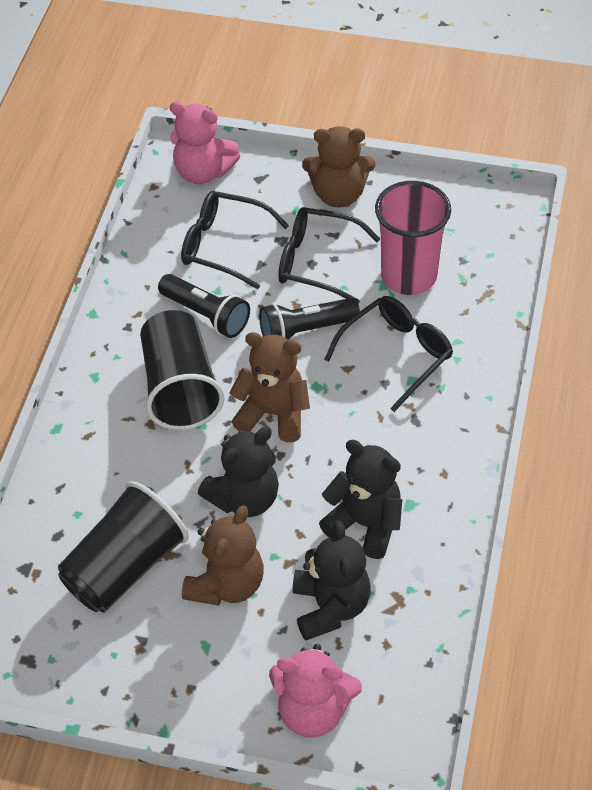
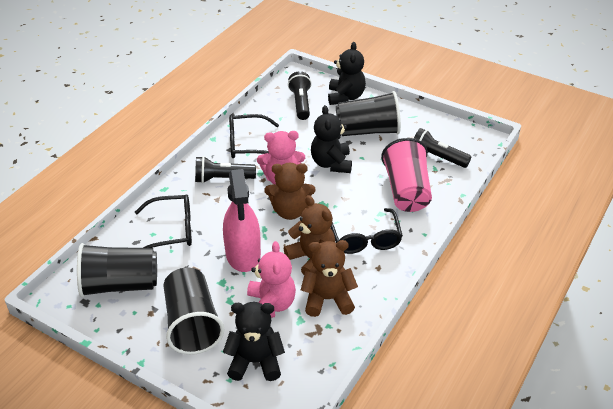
black cup: [58,481,189,612] [140,310,225,430] = 2 -> [77,243,157,297] [164,268,224,355] [336,91,401,136] = 3
black flashlight: [158,274,250,338] [259,298,360,340] = 2 -> [195,156,256,183] [288,71,312,120] [414,128,471,168] = 3
pink spray bottle: none = 0 -> [223,169,261,272] = 1

